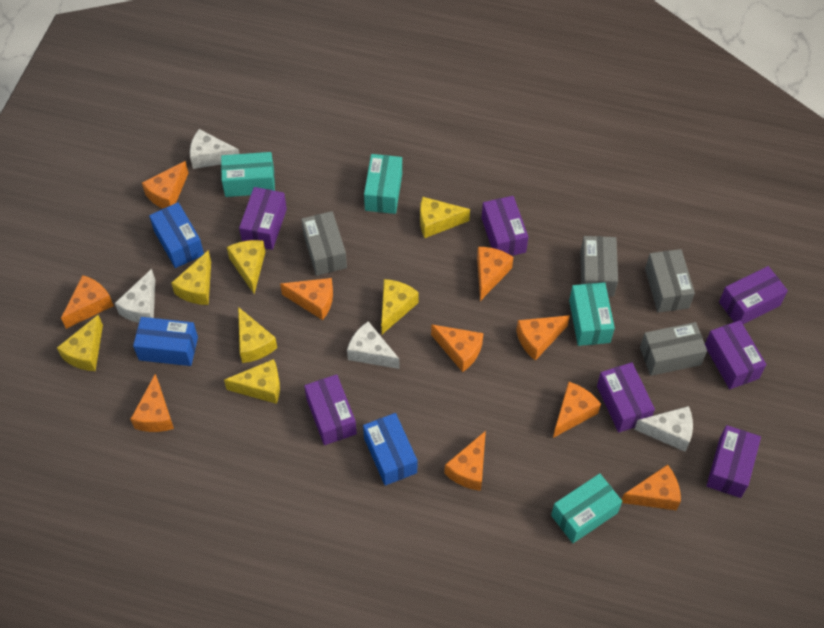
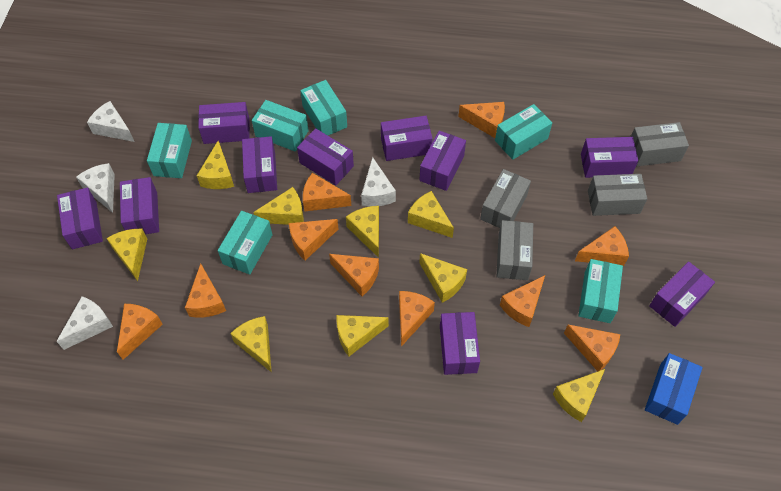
blue box: [133,317,198,366] [149,202,204,268] [363,413,417,486] = 3 -> [645,353,702,425] = 1
purple box: [239,187,287,250] [304,374,357,445] [482,196,528,256] [597,362,655,433] [705,320,766,389] [706,425,761,498] [719,266,788,324] = 7 -> [57,187,103,249] [120,177,159,235] [198,102,250,144] [242,136,277,193] [297,128,354,186] [381,116,433,161] [419,131,466,191] [440,312,480,375] [581,137,638,178] [649,261,715,327] = 10
turquoise box: [221,152,275,197] [364,154,402,214] [551,473,622,543] [569,282,615,346] = 4 -> [147,123,192,178] [218,211,272,275] [252,100,309,152] [300,80,347,135] [495,104,552,160] [578,259,623,323] = 6
yellow cheese: [57,315,103,371] [171,250,211,305] [224,359,280,404] [227,240,265,294] [238,307,277,363] [381,279,418,334] [420,197,470,238] = 7 -> [107,229,147,281] [197,141,234,189] [230,316,272,373] [253,187,304,225] [337,315,389,356] [346,206,379,258] [408,191,454,238] [419,253,467,303] [553,369,605,422] = 9

